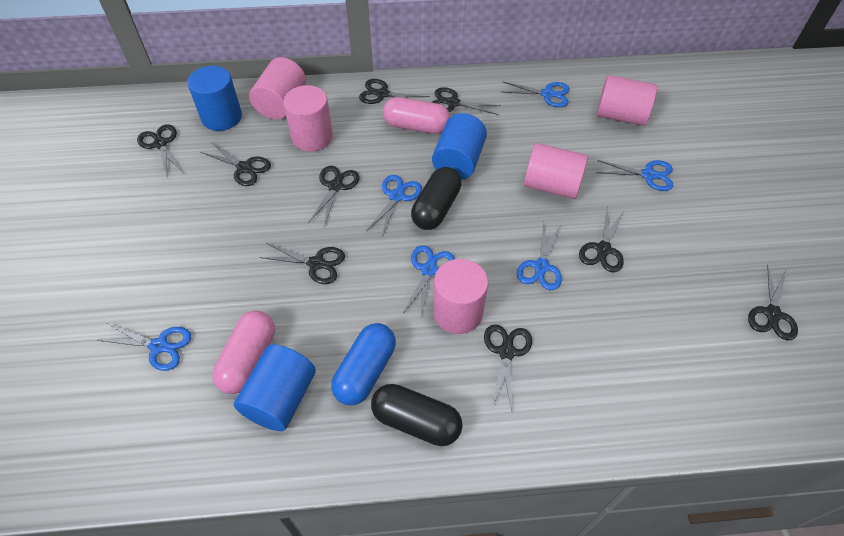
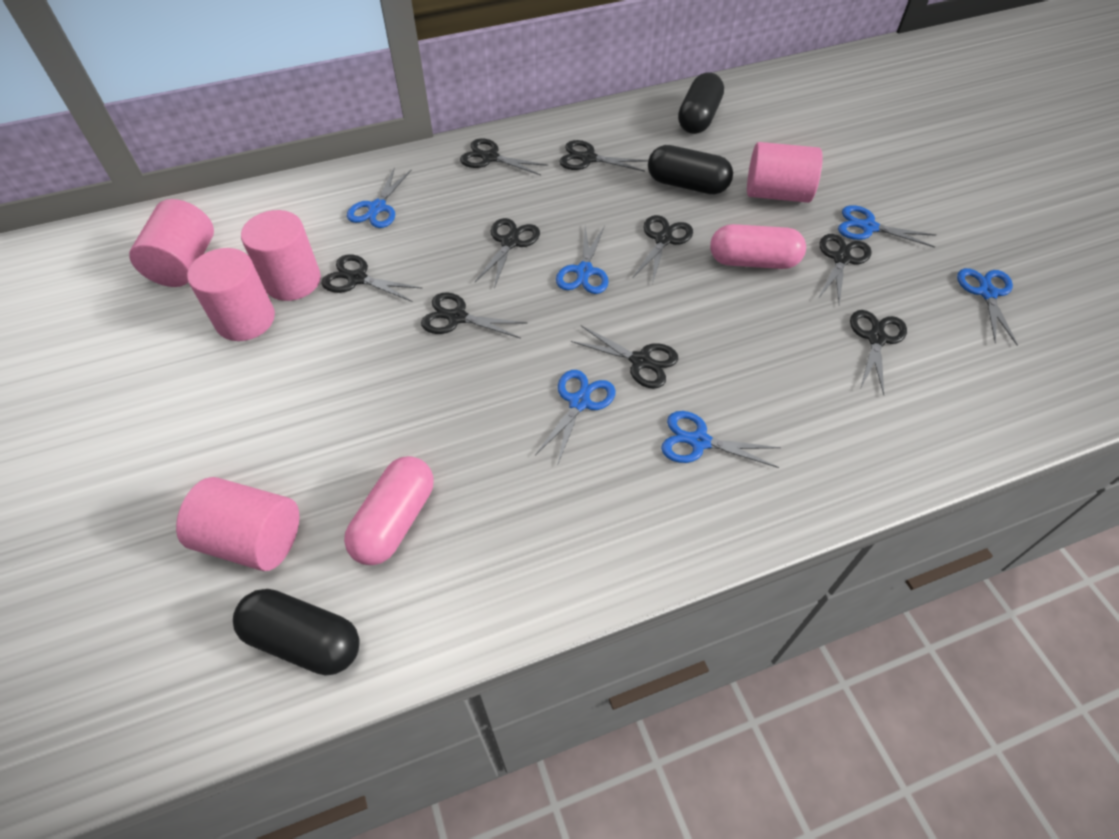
black capsule: [371,384,463,446] [411,167,462,230] = 2 -> [233,589,360,676] [648,145,733,194] [678,72,724,134] = 3
blue capsule: [331,323,396,405] = 1 -> none = 0
blue cylinder: [187,66,242,131] [234,344,316,431] [432,113,487,180] = 3 -> none = 0

